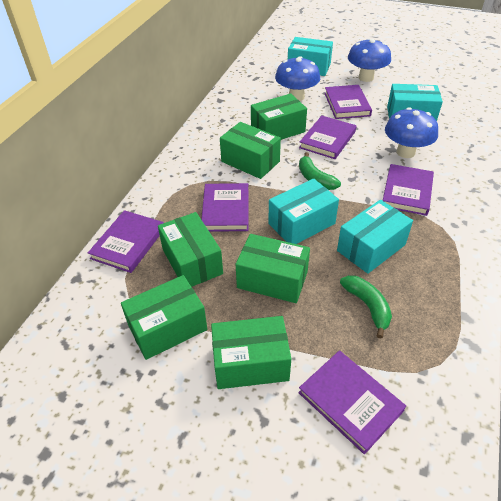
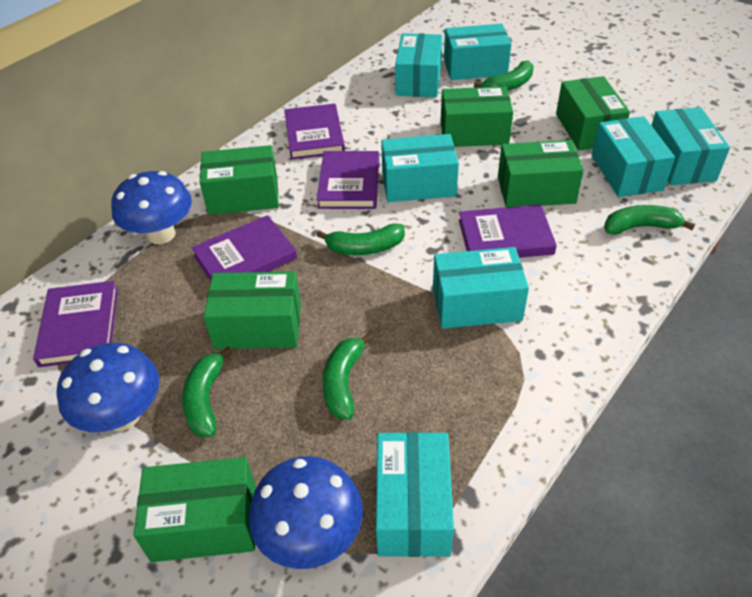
green banana: [299,152,341,190] [340,275,392,338] = 2 -> [182,346,233,437] [317,223,405,255] [322,333,374,419] [474,61,534,91] [604,205,695,235] = 5
purple book: [88,210,164,273] [201,183,249,232] [298,351,406,454] [299,116,356,159] [324,85,372,119] [383,164,434,216] = 6 -> [33,281,118,367] [191,215,297,281] [284,104,345,160] [317,151,379,209] [459,204,557,258] = 5
turquoise box: [268,179,339,244] [288,37,333,76] [337,200,413,274] [387,84,443,121] = 4 -> [376,432,454,557] [381,134,459,202] [395,33,442,97] [433,247,529,329] [444,24,511,80] [592,116,675,197] [651,107,730,185] = 7

